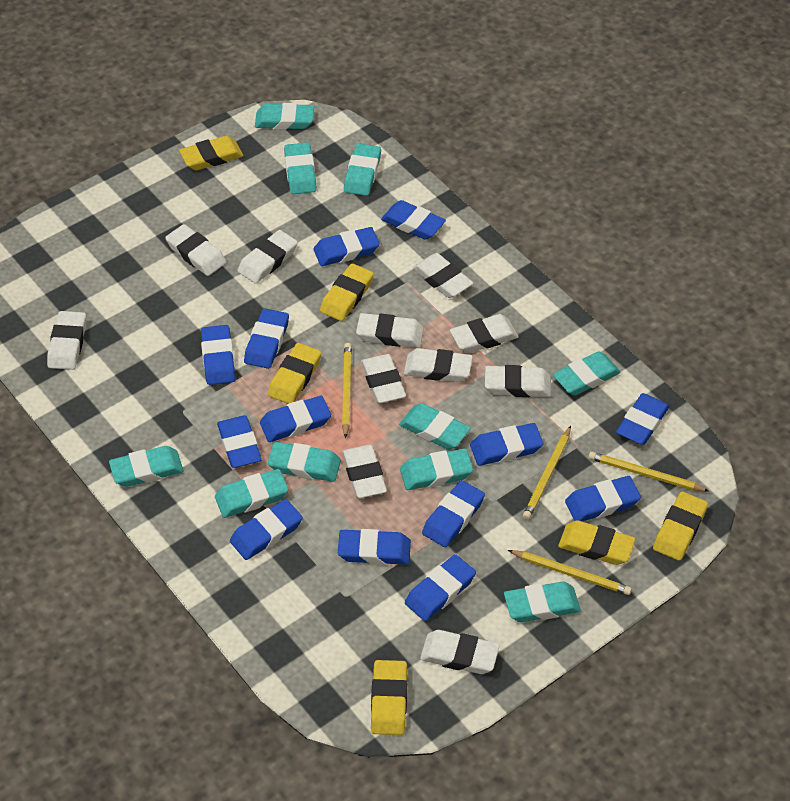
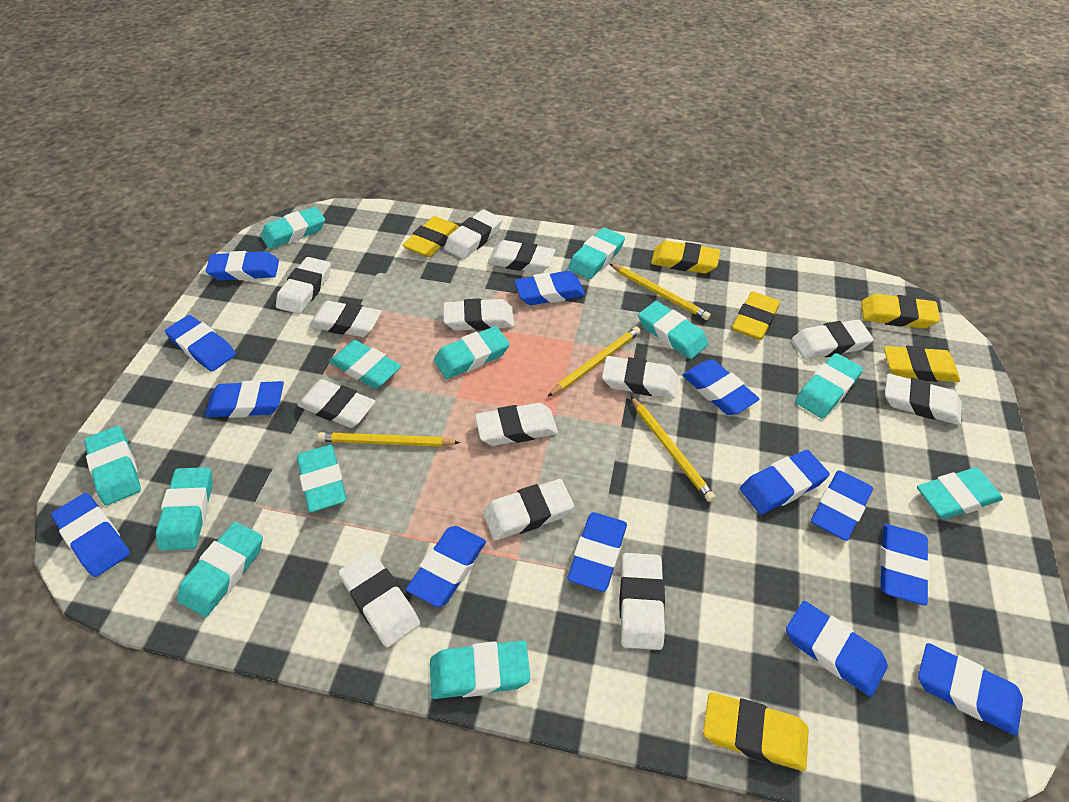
turquoise eraser: [109,446,183,487] [215,469,288,518] [255,103,314,130] [268,442,341,482] [284,143,317,194] [344,143,381,196] [399,403,471,450] [400,449,473,490] [504,582,581,622] [553,351,621,396] = 10 -> [84,426,141,505] [156,467,213,551] [177,522,263,617] [261,207,325,249] [297,445,346,512] [329,340,401,389] [430,641,530,699] [434,326,510,379] [568,228,625,279] [638,301,709,359] [795,353,863,419] [917,467,1003,519] = 12
white eraser: [47,311,86,370] [165,224,226,276] [237,230,298,284] [342,445,387,498] [356,313,424,348] [361,354,406,403] [404,348,473,382] [413,253,473,298] [420,630,500,674] [450,314,519,353] [485,365,551,397] = 11 -> [276,257,331,314] [298,379,375,428] [309,301,382,337] [338,551,420,647] [443,298,514,331] [444,209,502,259] [475,403,558,446] [483,479,574,540] [488,240,556,273] [602,356,678,398] [620,553,665,650] [792,320,874,360] [885,374,961,425] = 13

